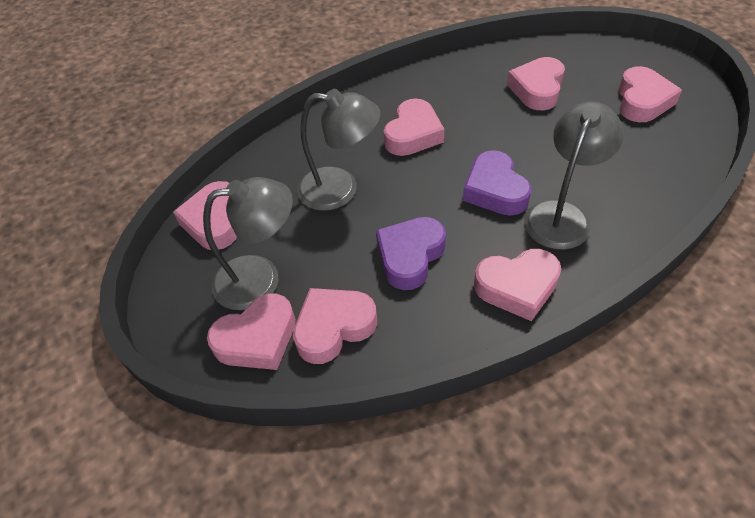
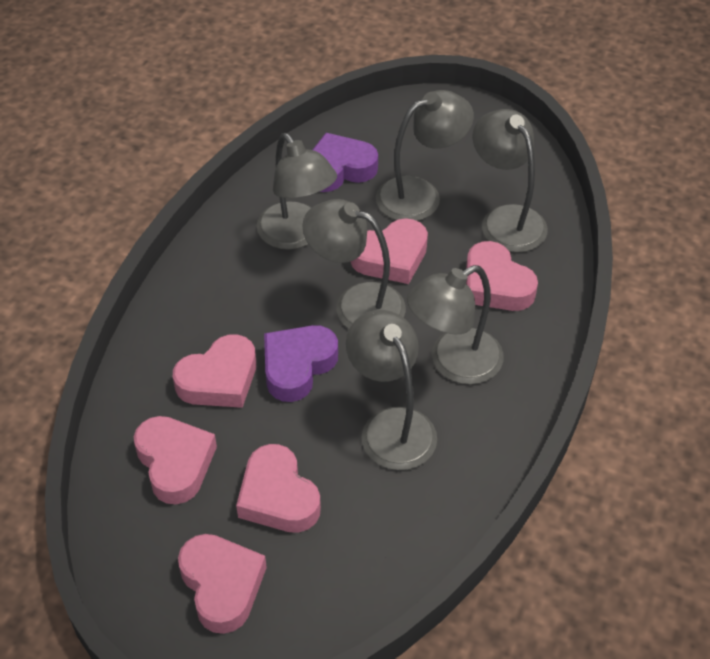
grey lamp: [203,177,293,310] [297,89,380,211] [524,102,624,250] = 3 -> [257,133,337,250] [302,199,406,329] [346,310,437,470] [376,90,474,221] [407,265,504,384] [473,109,548,253] = 6
pink heart: [173,181,237,250] [207,293,296,370] [293,288,377,364] [384,99,444,156] [474,249,561,321] [507,57,565,111] [619,66,682,122] = 7 -> [134,416,217,504] [173,334,256,408] [178,534,267,634] [236,444,321,533] [350,218,428,284] [466,241,538,311] = 6

